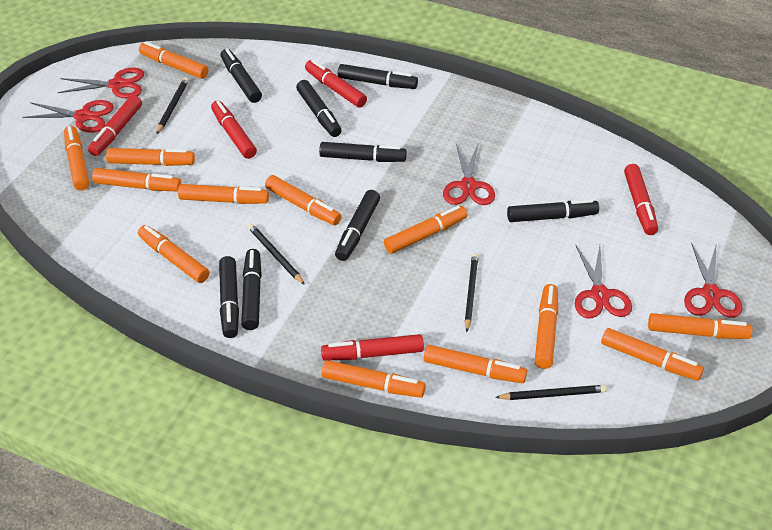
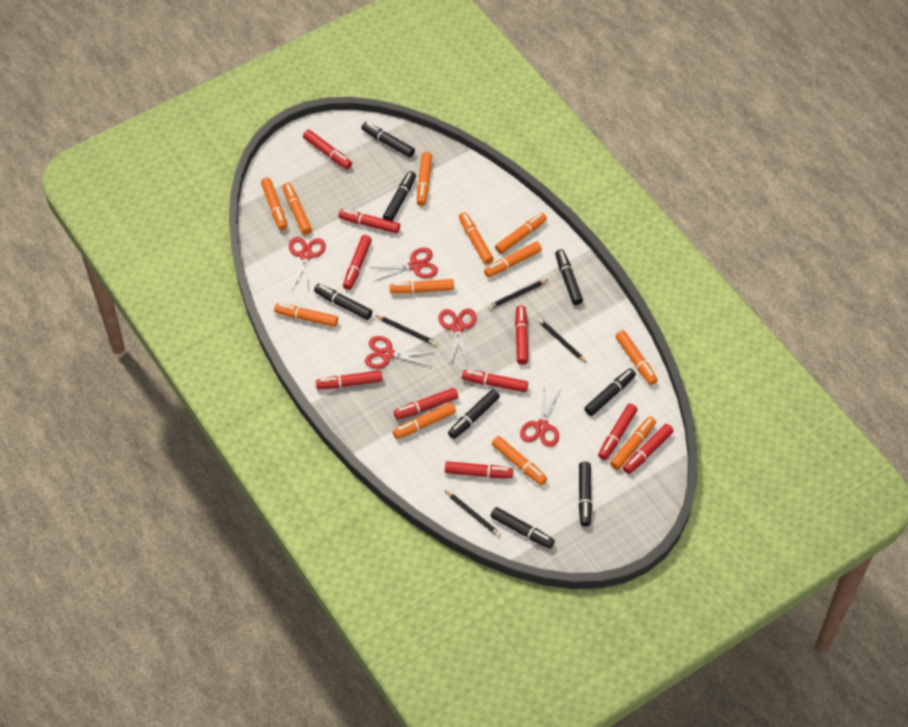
orange marker: [64,126,89,190] [92,168,181,191] [106,148,195,166] [138,225,209,283] [139,42,208,79] [178,184,269,204] [265,175,341,225] [322,360,426,398] [384,205,467,254] [424,345,527,383] [535,284,558,369] [601,328,704,381] [648,313,753,339] = 13 -> [261,178,287,230] [274,303,338,327] [282,183,312,235] [389,279,454,294] [393,403,456,439] [417,152,432,206] [459,212,494,264] [484,241,542,277] [492,436,547,485] [495,213,547,254] [610,417,656,470] [615,330,658,385] = 12
red marker: [88,95,142,156] [211,100,257,159] [305,60,367,108] [321,334,424,361] [624,164,658,235] = 5 -> [303,130,352,169] [316,370,383,389] [338,209,400,234] [343,235,372,290] [394,388,458,420] [445,461,513,478] [462,370,528,392] [515,305,528,365] [598,404,638,460] [623,424,674,474] = 10

